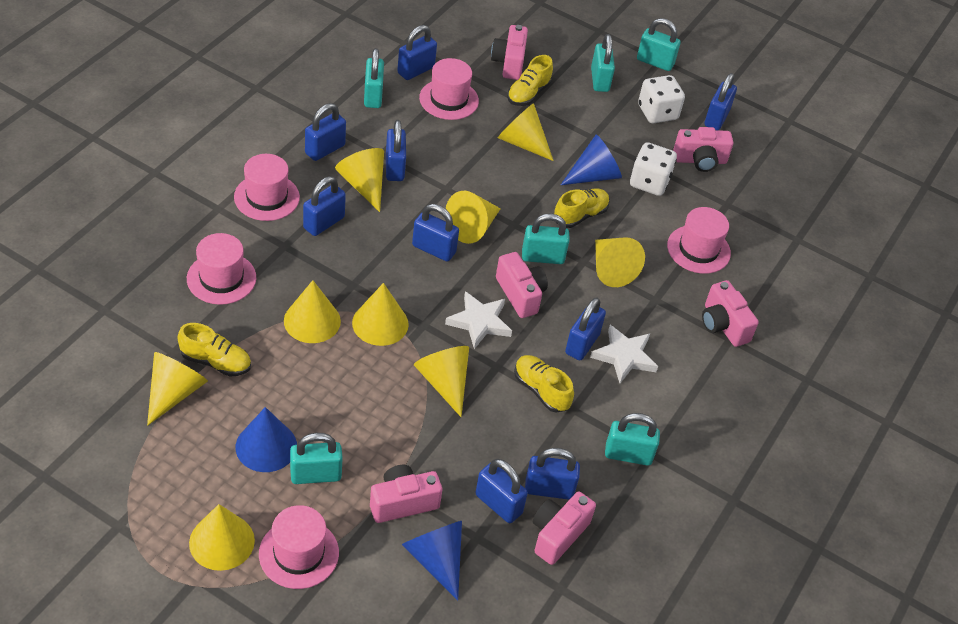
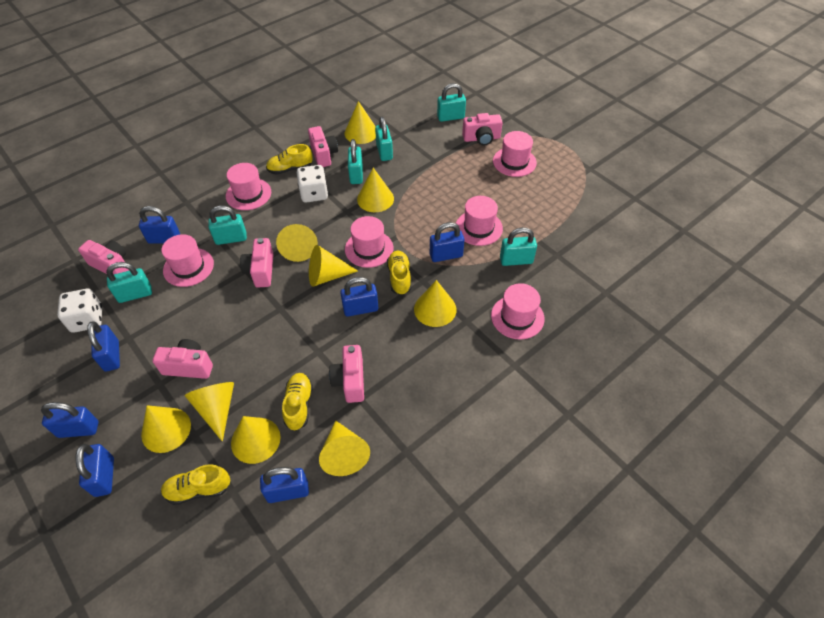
blue cone: [236,407,297,472] [402,521,462,601] [561,135,622,185] = 3 -> none = 0
blue padlock: [303,176,346,236] [305,103,346,161] [386,120,406,181] [397,25,437,80] [412,204,459,262] [475,459,528,523] [525,448,580,500] [565,297,606,360] [704,73,737,130] = 9 -> [41,402,99,438] [76,444,114,497] [87,321,120,372] [139,206,180,244] [260,467,309,503] [340,277,378,317] [430,222,464,262] = 7
pink hat: [187,233,256,305] [234,154,300,221] [259,505,339,589] [419,58,479,120] [667,207,731,274] = 5 -> [162,234,214,287] [226,163,271,210] [345,216,394,268] [456,196,503,246] [491,283,545,340] [493,131,537,177] = 6
white star: [445,291,512,349] [590,325,658,383] = 2 -> none = 0

